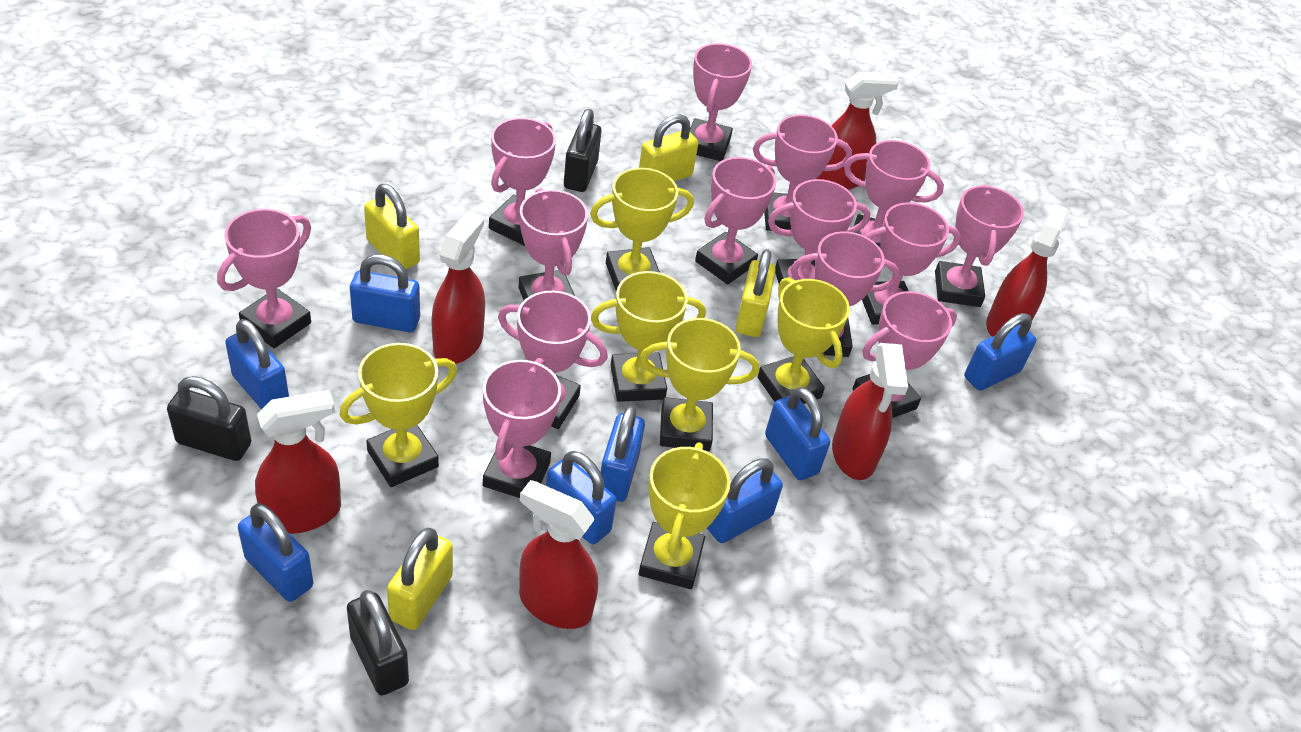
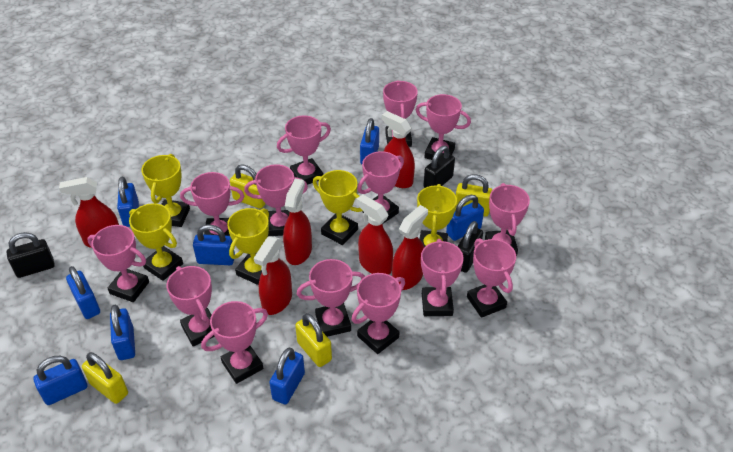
yellow trophy: [339,343,457,487] [590,168,694,291] [591,271,706,402] [639,442,730,589] [640,318,759,451] [758,277,850,404] = 6 -> [129,203,183,281] [141,154,190,227] [227,208,269,285] [313,170,363,245] [417,184,457,247] = 5

